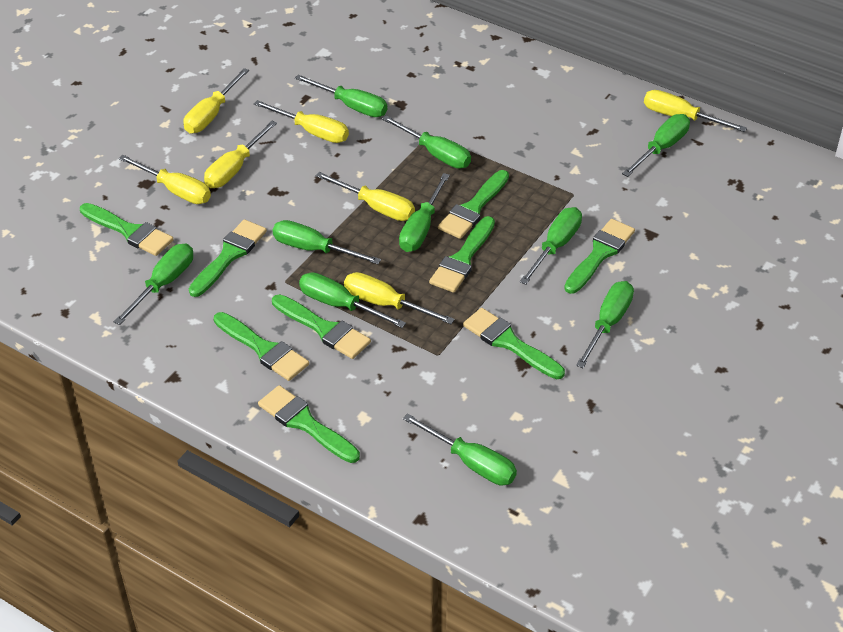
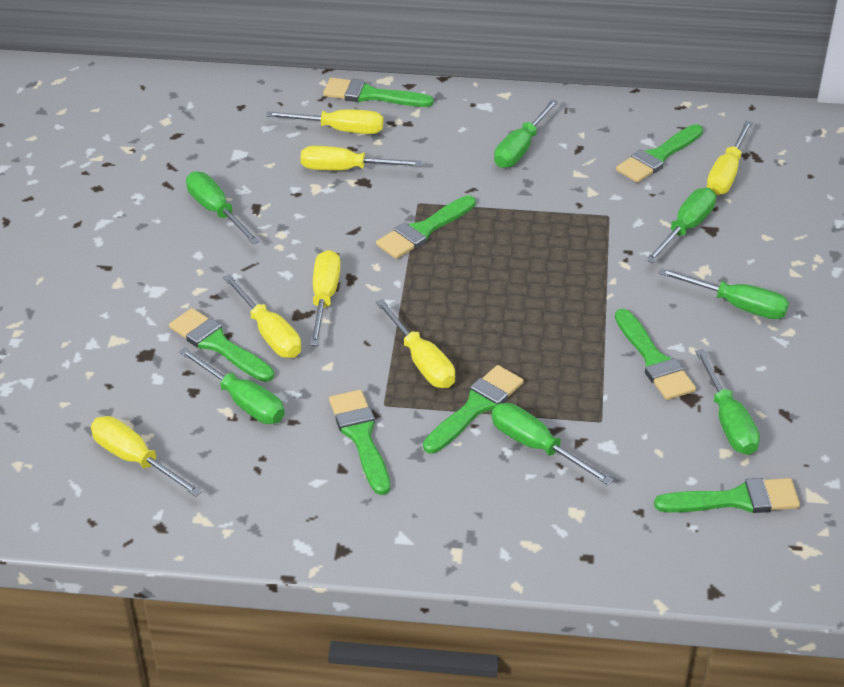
green brush: [80,203,174,256] [189,219,267,297] [214,312,309,381] [258,385,360,463] [272,294,371,359] [429,216,495,293] [438,170,509,239] [463,308,565,379] [564,219,635,294] = 9 -> [169,308,274,382] [323,77,434,107] [329,390,390,495] [376,195,476,259] [423,365,524,453] [615,309,696,400] [616,124,703,183] [654,478,800,513] = 8
green screwdriver: [114,243,193,325] [273,220,381,264] [295,75,387,117] [299,272,406,328] [382,115,471,169] [399,173,450,252] [403,413,517,485] [520,207,582,285] [576,281,634,368] [622,114,690,177] = 10 -> [179,347,284,424] [186,171,260,244] [491,403,614,485] [494,99,559,168] [646,188,716,263] [658,268,789,319] [695,349,760,455] = 7

